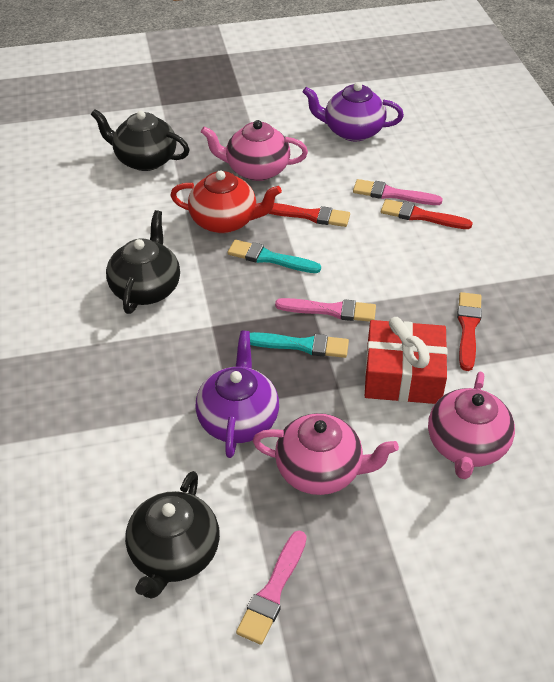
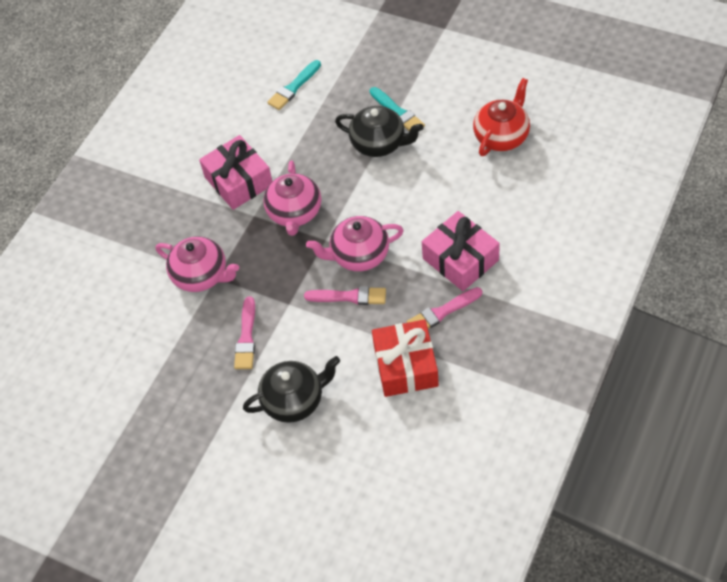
black teapot: [91,109,190,171] [106,210,180,314] [125,471,220,599] = 3 -> [243,356,340,423] [335,106,424,157] = 2
pink gift: none = 0 -> [199,135,272,210] [422,211,500,291] = 2
purple teapot: [195,331,279,458] [303,82,404,141] = 2 -> none = 0
red brush: [268,203,350,227] [381,199,473,229] [457,292,482,371] = 3 -> none = 0

